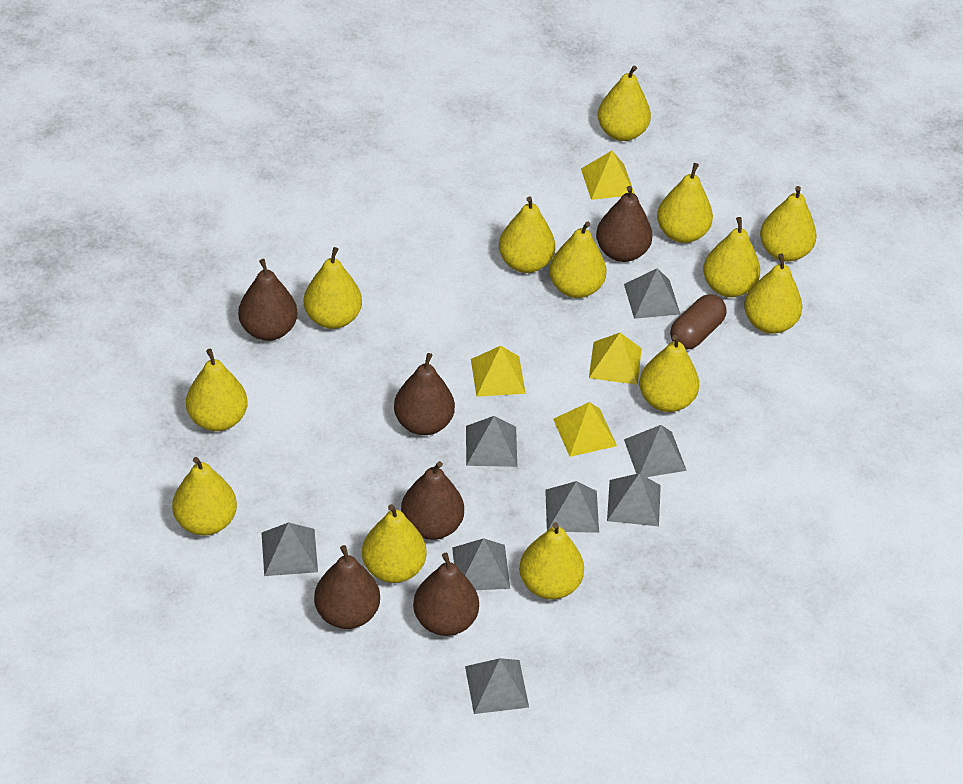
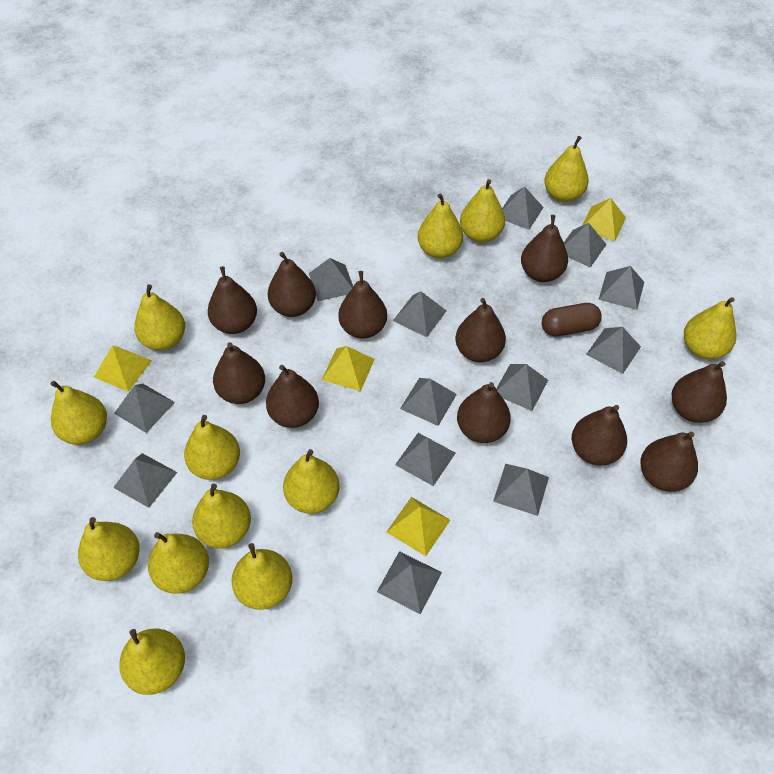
brown pear: [238,259,298,341] [314,545,380,629] [394,353,455,435] [401,461,464,540] [413,553,479,636] [596,186,653,262] = 6 -> [208,266,257,334] [213,342,265,404] [266,365,319,428] [268,252,316,317] [338,271,387,339] [456,298,506,362] [457,382,511,443] [521,215,568,282] [572,405,627,466] [640,432,698,492] [672,361,727,423] = 11
grey pyramid: [262,522,318,576] [452,538,510,590] [465,658,529,714] [466,416,517,467] [545,481,599,533] [607,473,661,526] [624,268,680,319] [624,425,687,477] = 8 -> [113,453,177,508] [114,384,175,433] [309,258,353,301] [377,551,442,614] [393,291,446,337] [395,433,456,486] [400,378,457,426] [493,464,549,516] [496,364,548,411] [502,186,544,230] [564,223,607,268] [586,327,641,374] [598,266,644,310] = 13

